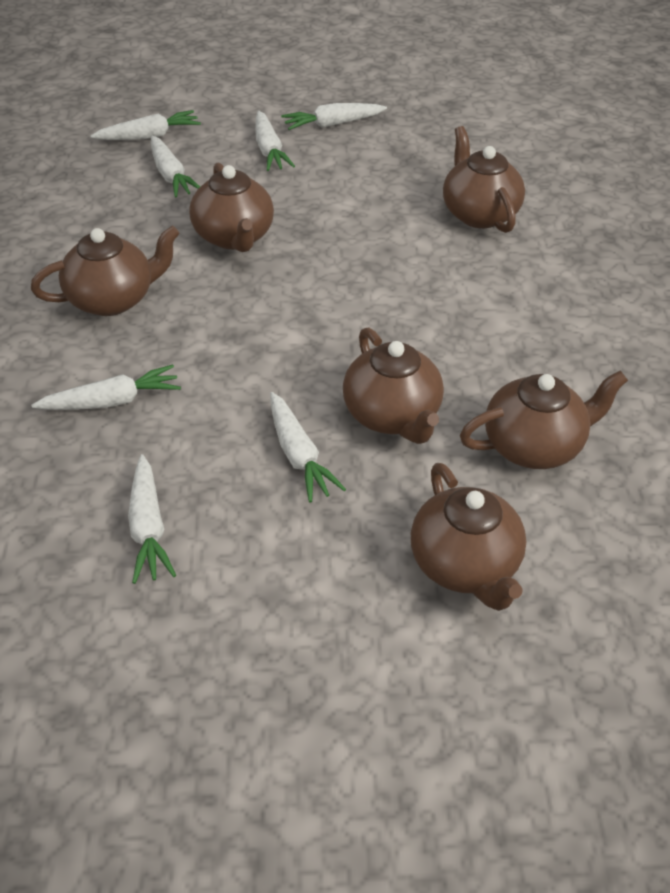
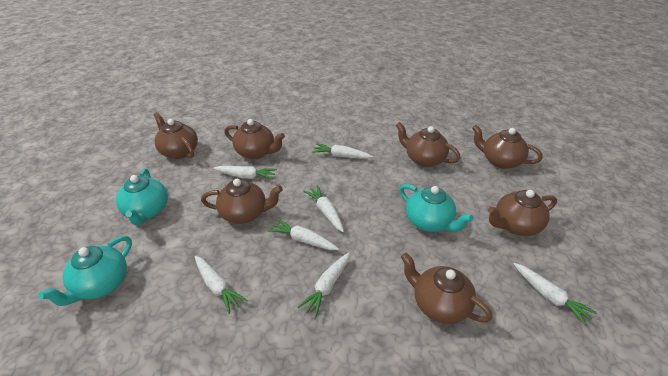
brown teapot: [31,226,180,316] [189,162,274,252] [343,327,444,444] [411,463,526,611] [443,126,525,233] [460,370,628,469] = 6 -> [153,112,198,159] [201,179,283,224] [224,119,285,159] [396,122,461,167] [401,253,492,324] [472,125,543,169] [488,190,557,236] = 7
turquoise teapot: none = 0 -> [38,236,132,306] [116,169,168,225] [399,184,473,232] = 3

